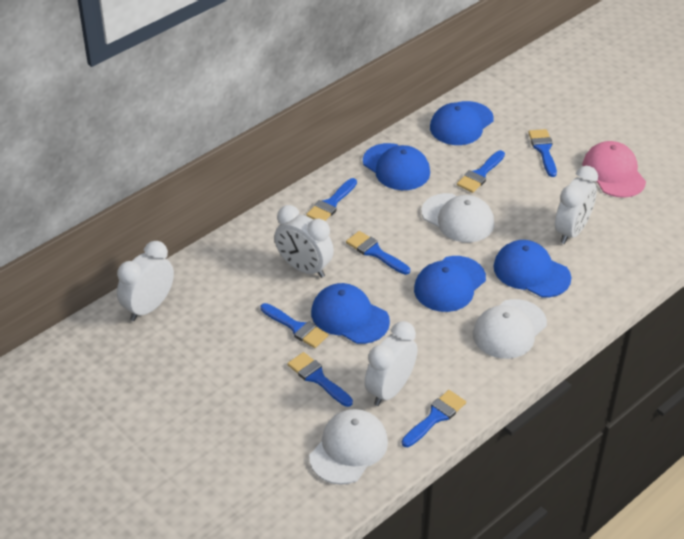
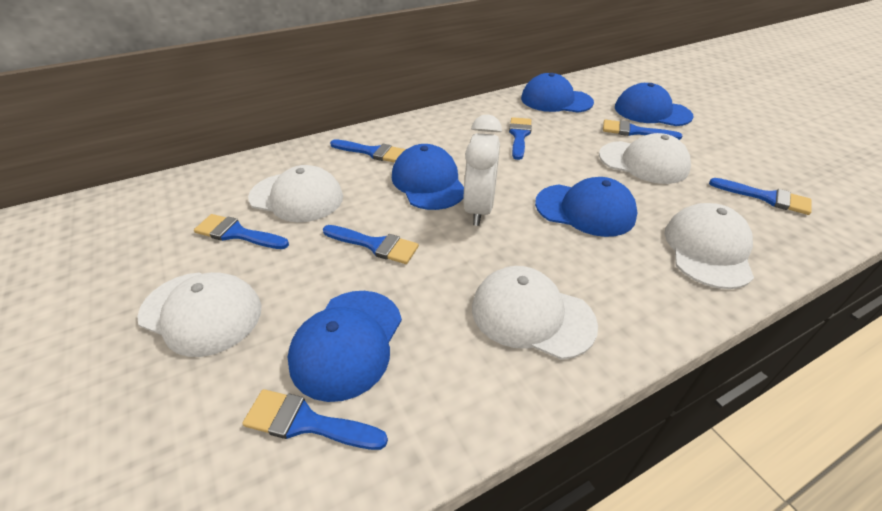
pink cap: [582,141,646,198] = 1 -> none = 0
white cap: [309,409,388,485] [421,193,494,242] [473,299,547,359] = 3 -> [137,272,262,357] [248,165,343,222] [472,266,598,360] [599,133,691,184] [665,203,754,289] = 5
white clock: [117,241,174,321] [274,205,334,278] [365,321,417,406] [555,166,598,244] = 4 -> [464,114,502,226] = 1

